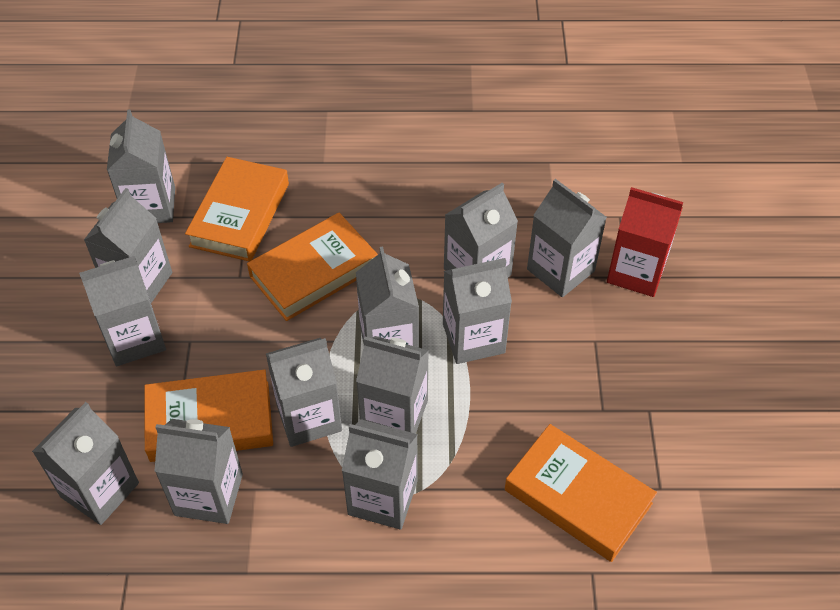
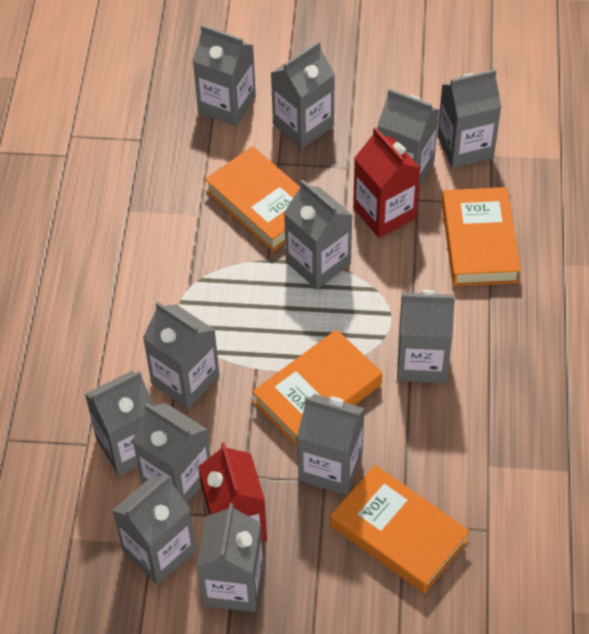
red carton: [607,187,683,297] = 1 -> [198,443,267,542] [353,127,421,238] = 2

